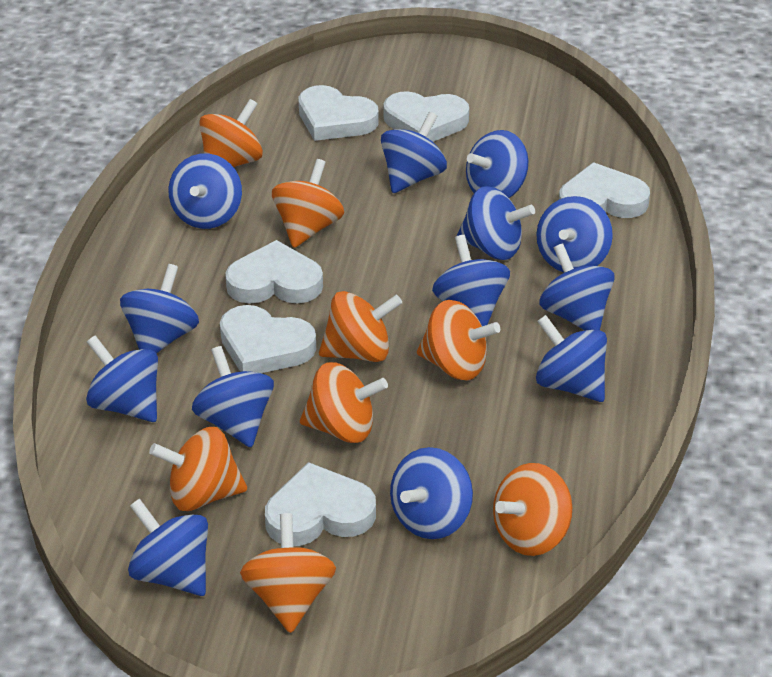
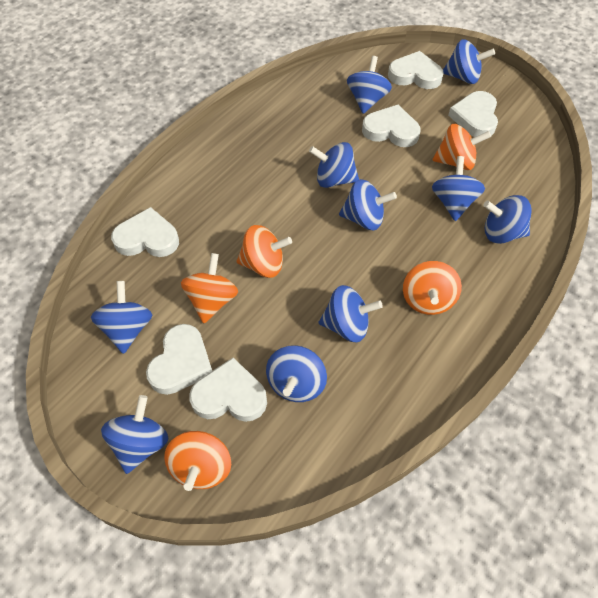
blue spinning top: [86,335,158,422] [120,264,199,353] [128,498,208,596] [168,153,242,229] [192,346,274,447] [381,112,447,193] [390,447,473,539] [432,235,510,326] [457,186,535,260] [466,130,528,198] [536,196,613,272] [536,315,607,402] [539,243,615,330] = 13 -> [91,281,152,354] [101,395,168,474] [266,345,327,402] [309,142,359,188] [319,285,383,342] [339,179,397,230] [347,56,392,114] [432,156,485,221] [443,39,495,84] [483,195,532,244] = 10
orange spinning top: [149,427,247,511] [199,99,263,167] [240,513,336,633] [272,159,344,248] [300,362,388,443] [319,291,402,362] [417,300,500,380] [493,463,572,556] = 8 -> [164,431,231,491] [181,253,238,323] [237,225,292,278] [403,261,462,315] [432,124,491,170] = 5

